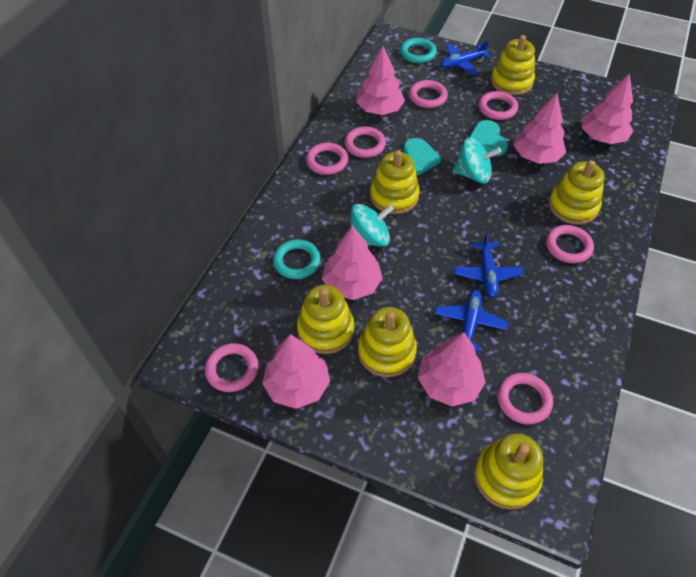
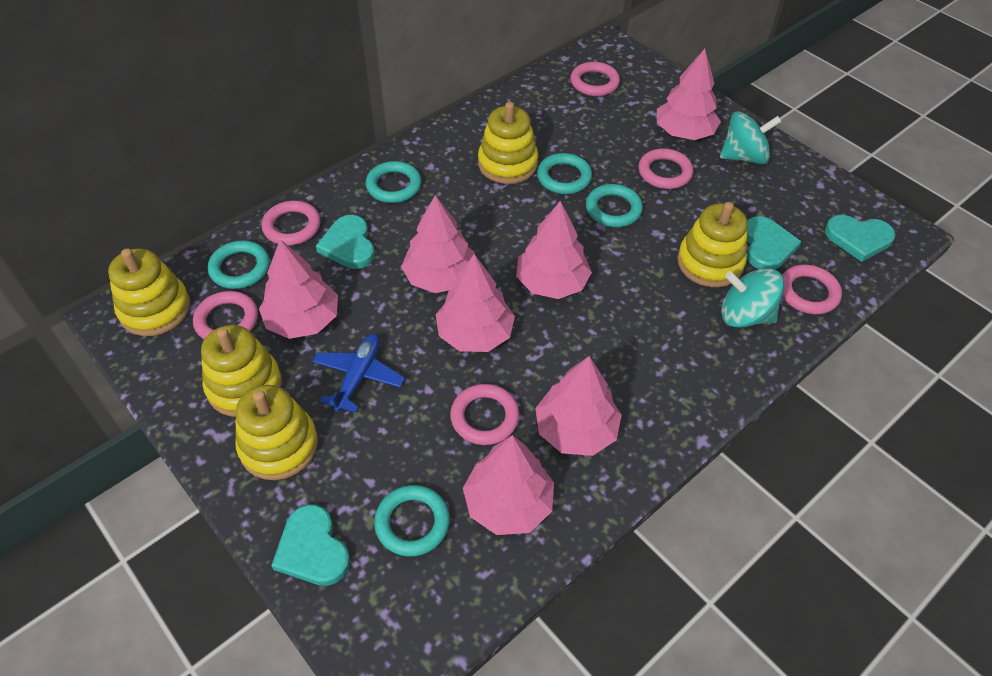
blue plane: [435,290,508,352] [440,40,491,75] [454,231,524,297] = 3 -> [312,334,405,413] = 1
pink ring: [205,343,259,392] [306,143,348,175] [344,127,386,158] [409,80,448,108] [478,91,518,120] [497,373,553,425] [546,225,594,263] = 7 -> [193,291,258,339] [262,201,321,246] [450,384,520,445] [570,62,620,96] [638,148,693,189] [782,265,842,314] = 6
pink tree: [262,334,330,409] [322,226,383,300] [356,46,405,115] [418,332,486,406] [513,93,566,164] [582,73,633,144] = 6 -> [259,239,338,339] [401,195,475,293] [436,254,515,352] [463,435,554,535] [516,201,592,299] [535,356,622,456] [657,49,721,140] = 7
turquoise heart: [403,138,441,176] [469,120,508,156] = 2 -> [271,504,350,586] [316,215,374,269] [747,216,802,269] [825,215,895,262] = 4
turquoise ring: [273,239,321,279] [400,38,437,63] = 2 -> [208,240,270,289] [365,161,421,203] [374,485,450,557] [537,153,592,194] [586,184,643,227] = 5
yellow stacking toy: [297,285,354,354] [358,307,417,377] [370,150,420,214] [474,434,543,510] [491,35,535,95] [549,160,605,225] = 6 -> [108,248,190,336] [201,325,282,417] [235,385,318,480] [478,102,538,184] [677,202,748,287] = 5

